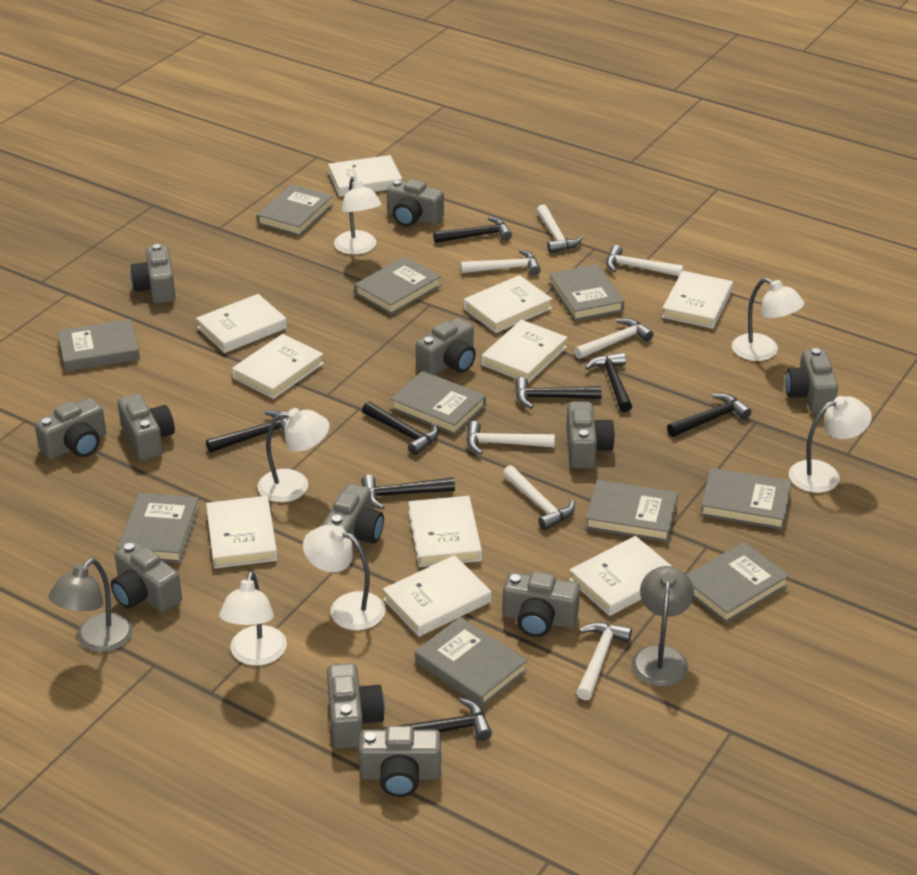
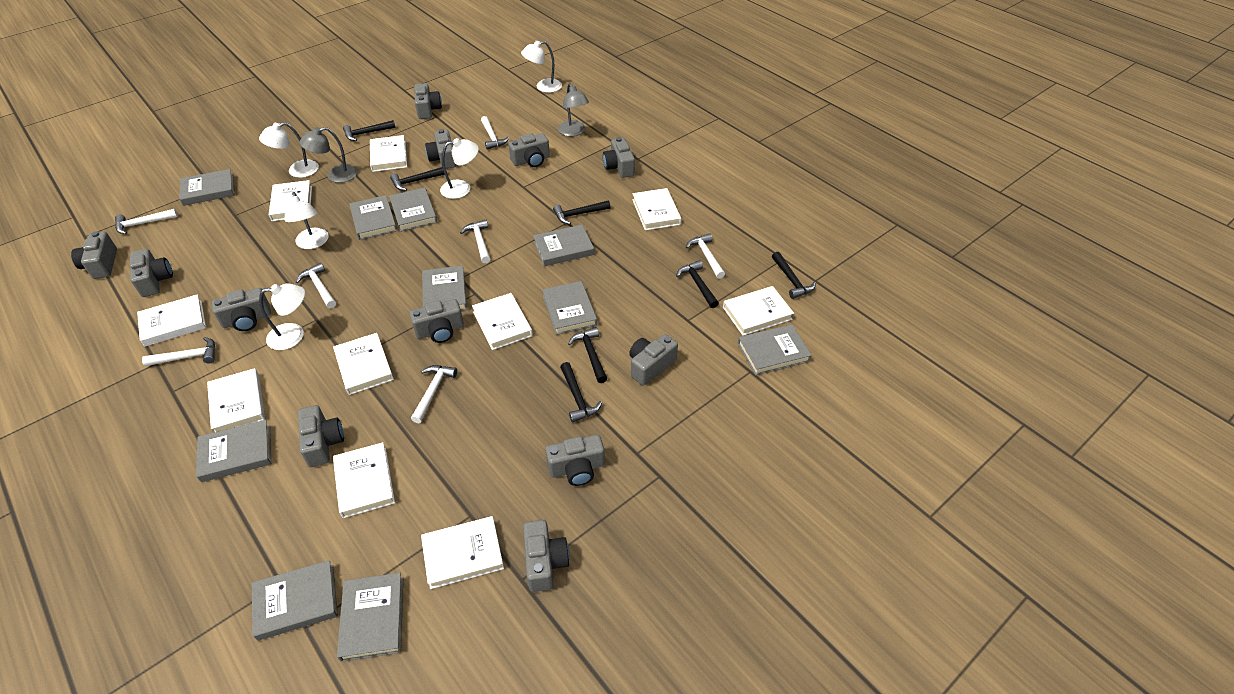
black hammer: [206,410,288,453] [361,475,455,509] [362,402,439,455] [382,698,492,741] [433,217,512,243] [515,377,602,409] [585,353,632,412] [667,393,752,437] = 8 -> [343,120,396,141] [390,167,445,191] [553,200,610,224] [560,362,602,423] [568,327,607,383] [676,260,719,308] [772,252,816,299] = 7
white lamp: [219,571,287,666] [257,408,329,502] [303,524,385,630] [334,176,382,255] [732,278,804,361] [789,396,872,493] = 6 -> [259,122,319,178] [259,283,305,350] [285,192,328,249] [440,138,479,199] [521,41,562,93] = 5

